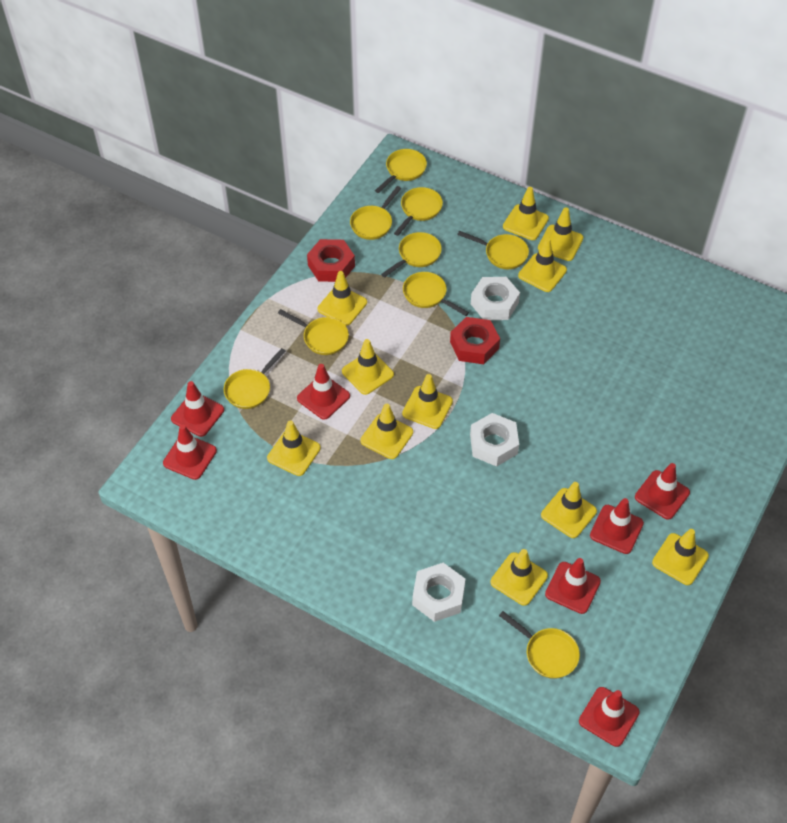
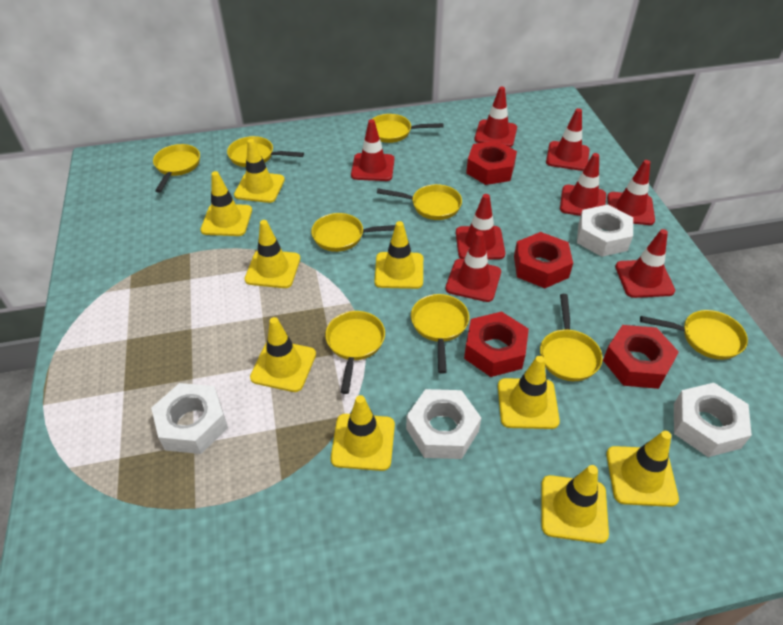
red nut: [307,239,355,282] [450,317,500,364] = 2 -> [464,312,529,377] [466,141,517,185] [514,232,573,288] [603,325,679,389] = 4
red traffic cone: [163,424,217,480] [171,381,224,437] [297,364,350,420] [545,558,601,614] [579,687,640,747] [590,498,644,554] [635,463,690,520] = 7 -> [351,119,394,181] [445,231,501,302] [456,194,505,259] [474,87,517,147] [546,108,590,171] [560,153,606,216] [607,160,655,225] [615,229,675,298] = 8
white nut: [412,563,465,622] [470,413,519,467] [471,277,520,320] = 3 -> [151,383,228,454] [406,389,481,459] [577,205,633,257] [674,383,752,457] = 4
yellow traffic cone: [267,420,321,476] [318,271,367,326] [342,339,394,395] [360,404,413,459] [402,374,453,429] [490,549,548,606] [503,187,549,240] [518,238,567,292] [538,207,583,261] [541,482,597,538] [652,529,709,585] = 11 -> [201,171,252,236] [234,139,285,203] [245,220,300,288] [250,317,316,392] [331,395,395,471] [375,221,423,289] [498,356,560,429] [541,465,609,544] [606,431,679,507] = 9

